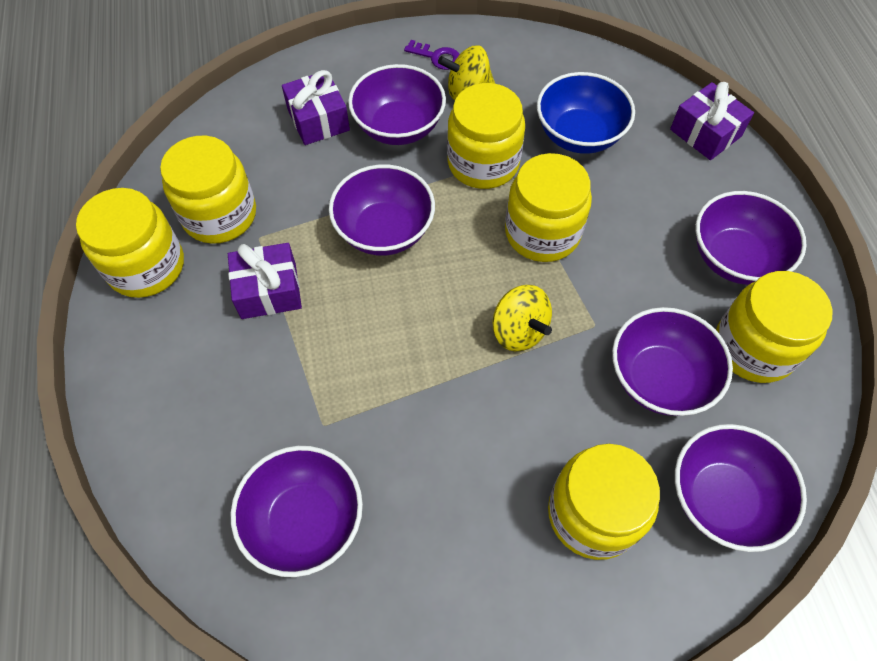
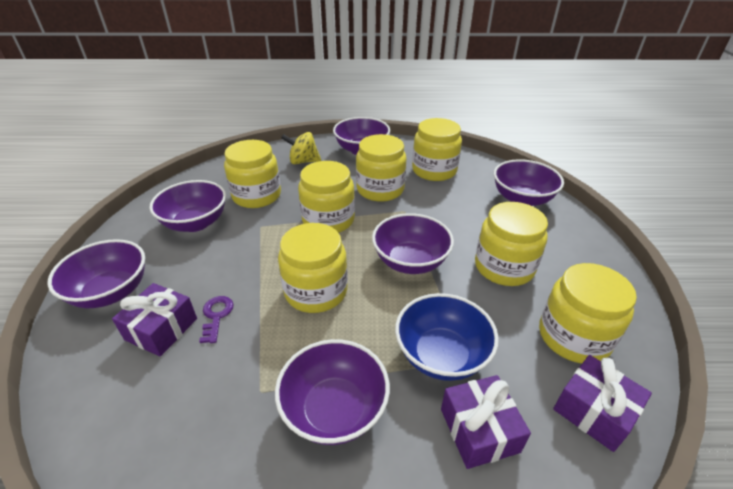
yellow jar: [76,188,184,298] [160,136,256,244] [447,83,525,189] [505,153,592,262] [548,444,660,560] [716,271,833,383] = 6 -> [224,140,281,208] [278,223,348,313] [298,161,355,233] [356,134,406,202] [412,118,462,181] [475,202,548,286] [539,263,637,364] = 7
yellow spinning top: [438,46,495,100] [492,285,552,351] = 2 -> [281,132,321,164] = 1

